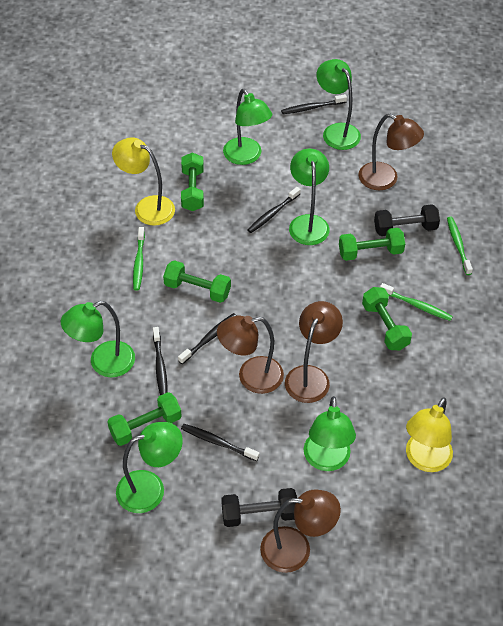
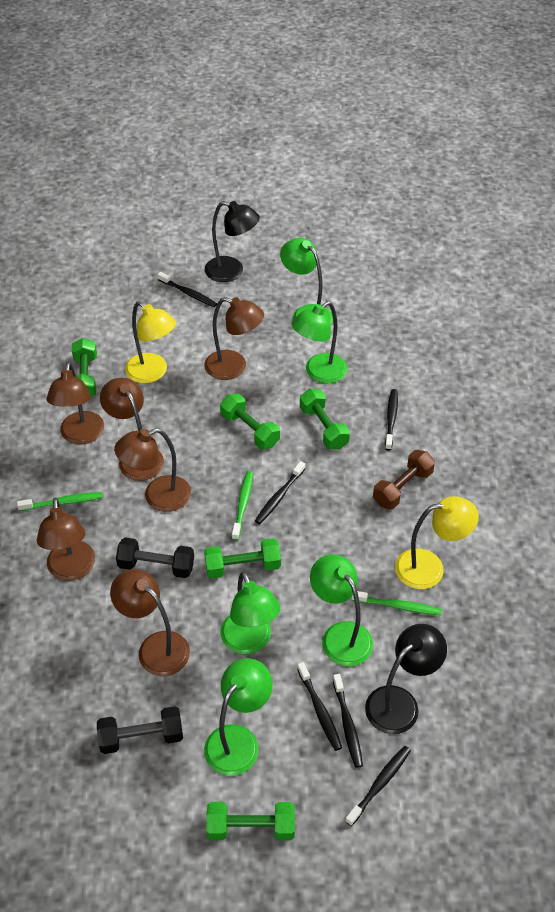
black lamp: none = 0 -> [205,201,260,282] [365,624,447,734] = 2
black toothbrush: [153,327,167,396] [178,313,237,364] [181,424,260,461] [247,187,301,233] [281,94,347,114] = 5 -> [157,272,217,307] [255,461,305,524] [297,662,342,751] [333,674,363,768] [345,746,411,826] [385,389,398,450] = 6
brown dumbbell: none = 0 -> [373,450,435,509] = 1
brown lamp: [217,316,284,394] [260,489,341,573] [285,301,343,403] [358,114,424,190] = 4 -> [37,498,95,581] [46,362,104,445] [100,378,164,481] [110,569,190,676] [114,428,191,512] [205,297,264,380] = 6
green lamp: [61,301,135,377] [116,422,183,513] [223,89,272,165] [289,149,329,245] [304,396,356,471] [317,59,361,150] = 6 -> [204,658,273,776] [221,572,280,654] [280,238,333,324] [292,301,348,383] [310,554,373,666] = 5

